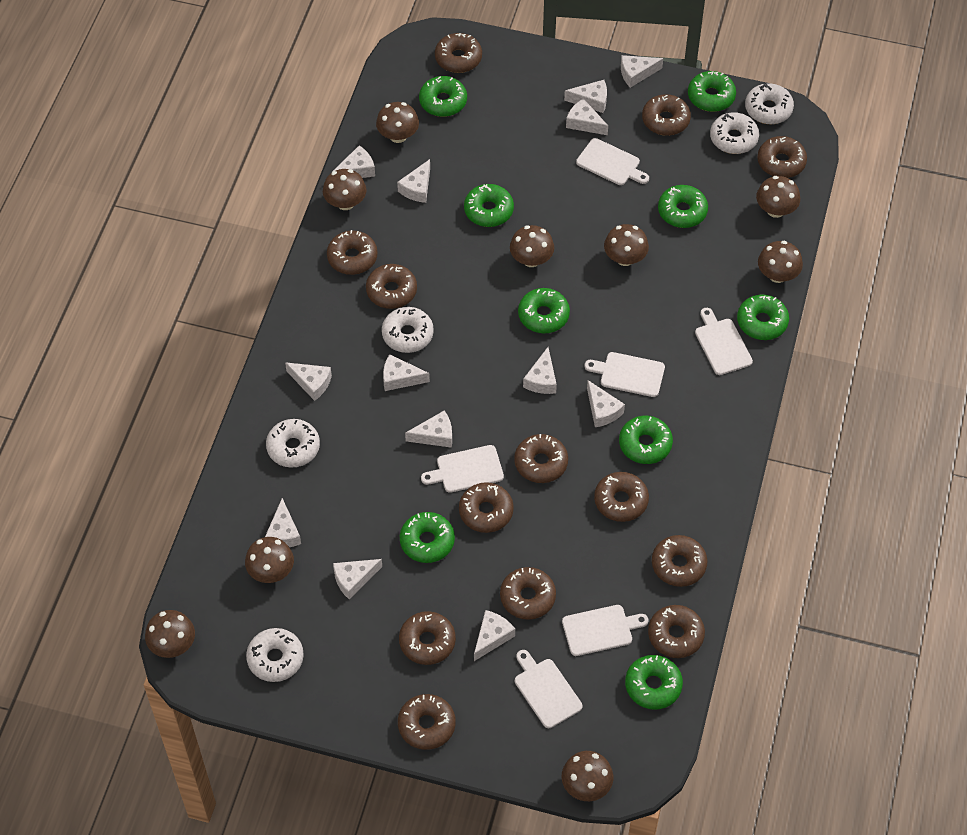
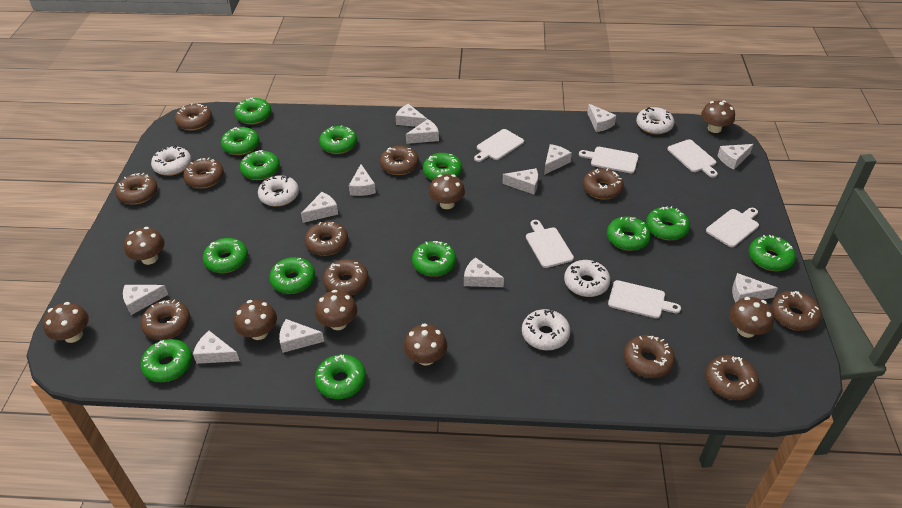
brown donut: [327,230,378,275] [366,264,417,309] [398,694,456,750] [399,611,456,665] [435,33,482,73] [459,482,514,533] [500,567,556,620] [514,434,568,483] [594,472,649,522] [642,94,691,136] [648,605,705,658] [652,535,707,587] [757,136,807,178] = 13 -> [115,173,158,205] [141,300,190,340] [175,103,212,130] [183,158,224,189] [305,221,348,256] [323,259,369,295] [380,146,419,175] [583,168,624,200] [624,335,675,378] [705,355,759,400] [771,291,822,331] = 11
brown mushroom: [145,610,195,658] [245,537,294,583] [323,169,367,210] [376,102,419,143] [510,225,554,267] [562,751,613,801] [604,224,649,266] [756,176,800,218] [758,241,803,283] = 9 -> [43,302,89,343] [124,227,165,265] [234,300,277,340] [315,290,357,330] [404,323,447,366] [429,174,465,209] [701,100,735,133] [729,297,774,338] = 8
green donut: [400,512,455,563] [419,76,467,117] [464,184,514,227] [518,288,570,333] [619,416,673,464] [625,655,683,709] [658,185,708,228] [688,71,736,112] [737,294,789,340] = 9 -> [140,339,192,382] [203,238,248,273] [221,127,259,155] [235,97,271,124] [240,150,280,180] [269,257,315,294] [315,354,366,399] [319,125,357,154] [412,241,456,277] [423,153,462,180] [607,217,651,251] [646,206,690,240] [749,235,796,271] = 13

